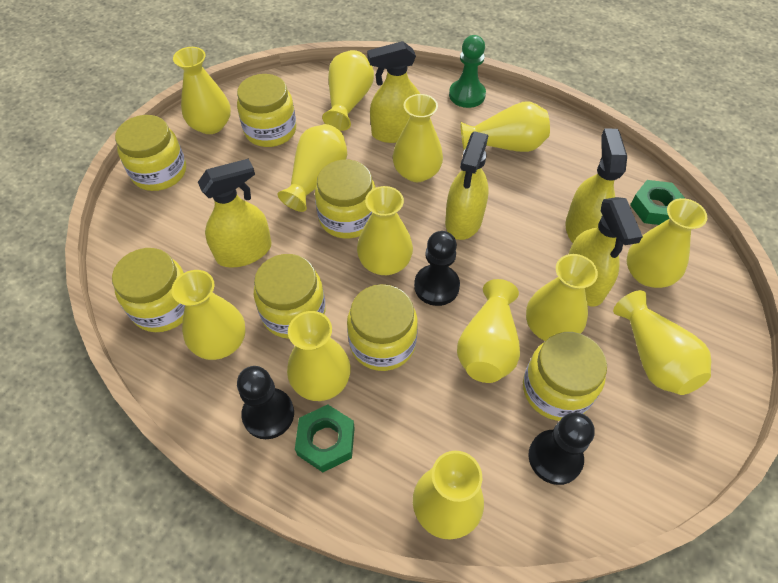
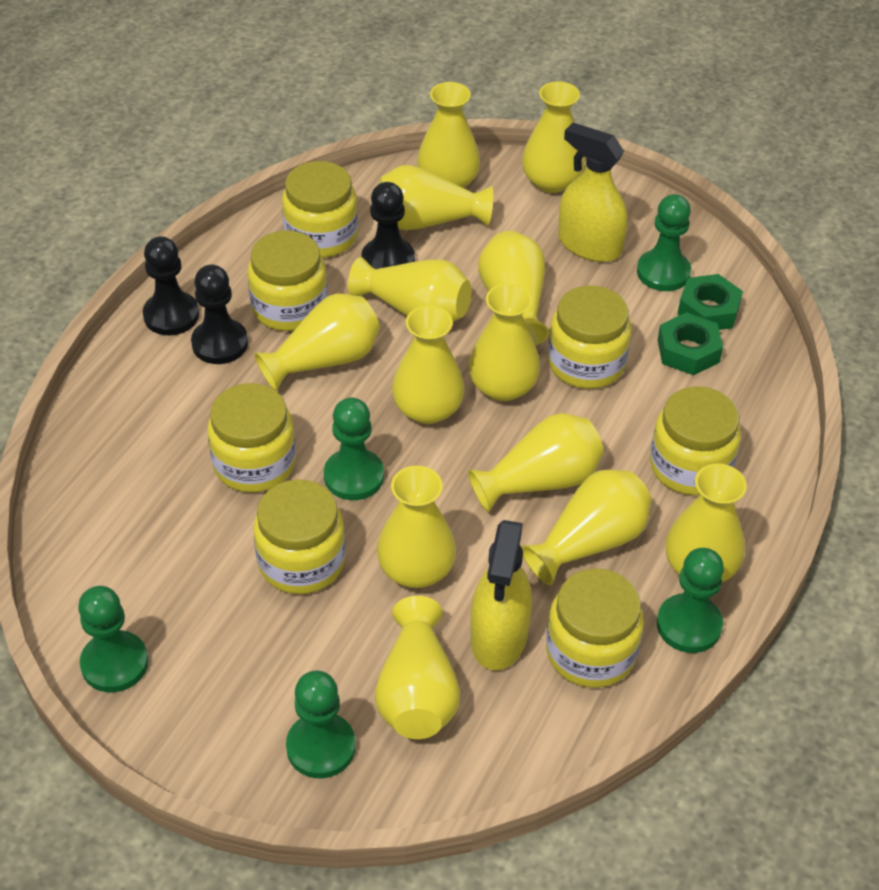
green pawn: [449,35,486,108] = 1 -> [78,586,149,692] [286,671,356,778] [324,397,384,500] [637,194,691,291] [657,548,724,653] = 5
yellow spray bottle: [198,159,272,268] [367,41,420,143] [445,131,489,240] [566,128,627,243] [569,197,643,306] = 5 -> [471,520,532,670] [558,123,627,262] = 2

